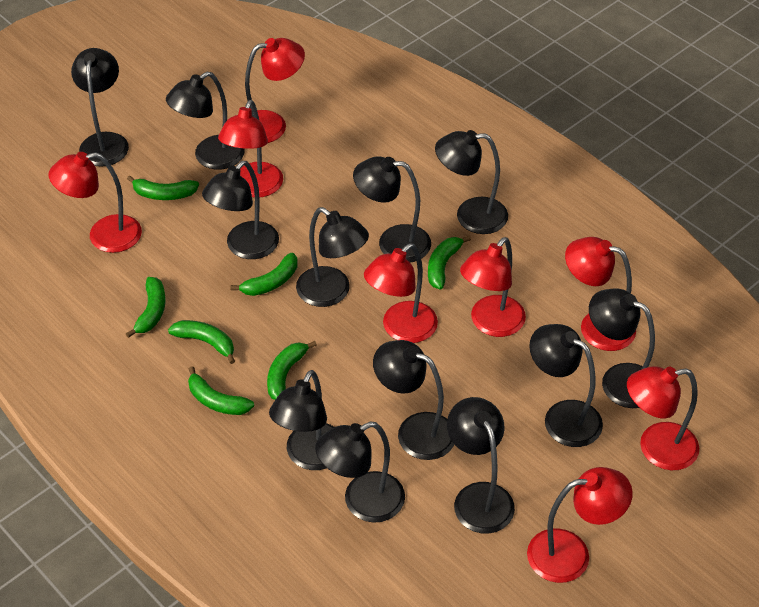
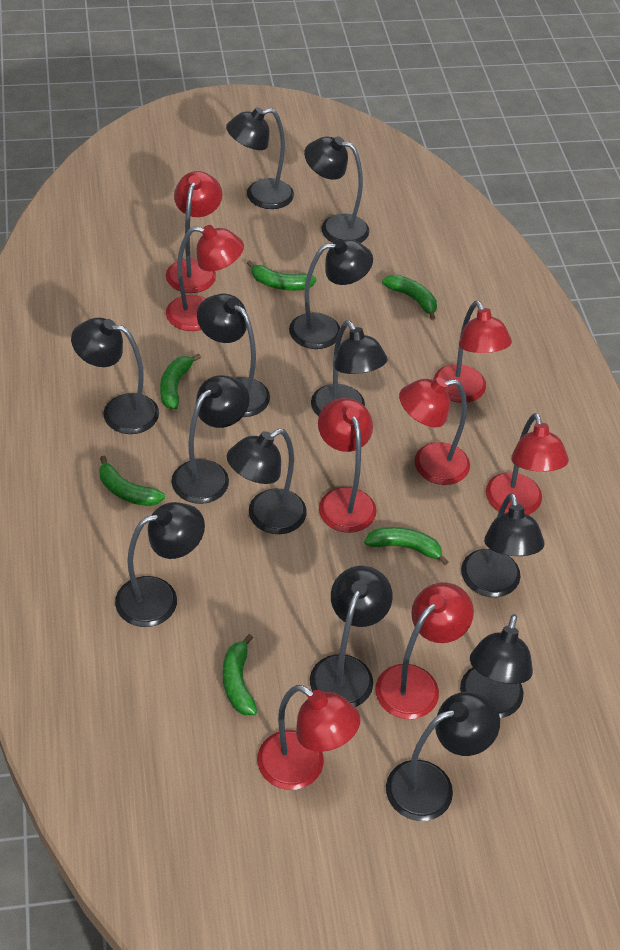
black lamp: [71,48,129,167] [166,72,245,170] [202,161,279,259] [269,370,334,470] [296,207,369,307] [315,422,405,523] [353,156,431,263] [373,340,454,460] [435,130,508,234] [447,397,515,534] [529,324,603,447] [589,289,655,408] = 12 -> [71,318,159,434] [115,502,205,627] [171,375,250,504] [197,294,270,417] [226,107,294,209] [227,429,307,534] [289,239,373,349] [304,136,370,243] [310,566,393,707] [311,320,387,417] [386,692,500,821] [460,614,533,718] [461,493,545,597] = 13
green banana: [126,277,166,338] [127,175,199,200] [168,320,235,364] [188,366,254,415] [231,253,298,296] [267,341,317,400] [428,236,471,290] = 7 -> [99,456,165,506] [160,354,201,410] [223,634,257,715] [247,260,317,291] [364,527,449,565] [382,275,437,320] = 6

